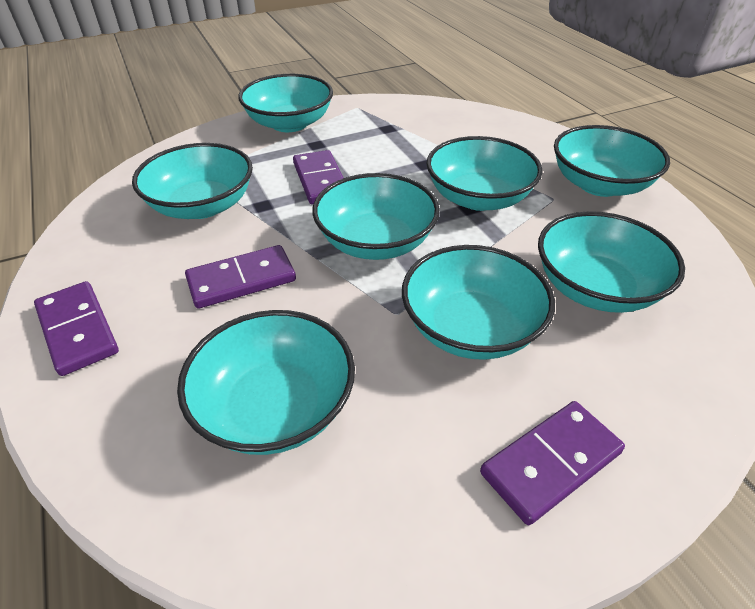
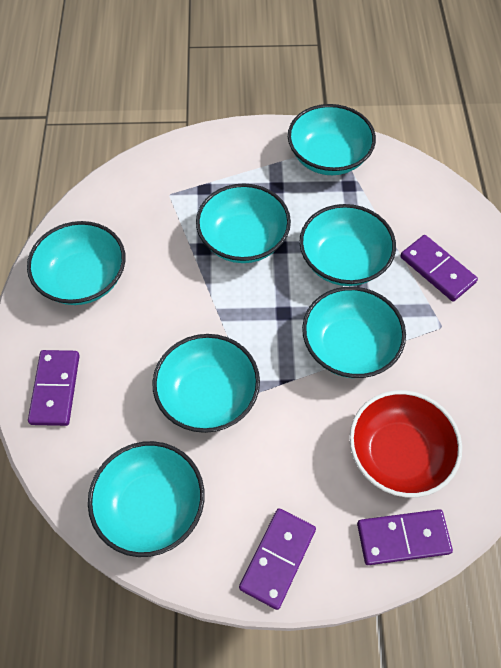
red bowl: none = 0 -> [349,390,462,498] = 1
turquoise bowl: [132,143,253,219] [177,310,355,455] [238,74,333,132] [312,173,440,260] [402,245,555,360] [426,136,543,211] [538,211,685,313] [554,125,670,197] = 8 -> [27,221,125,305] [88,441,204,557] [152,334,260,433] [196,183,291,263] [288,104,376,175] [299,204,396,286] [302,287,406,378] = 7

